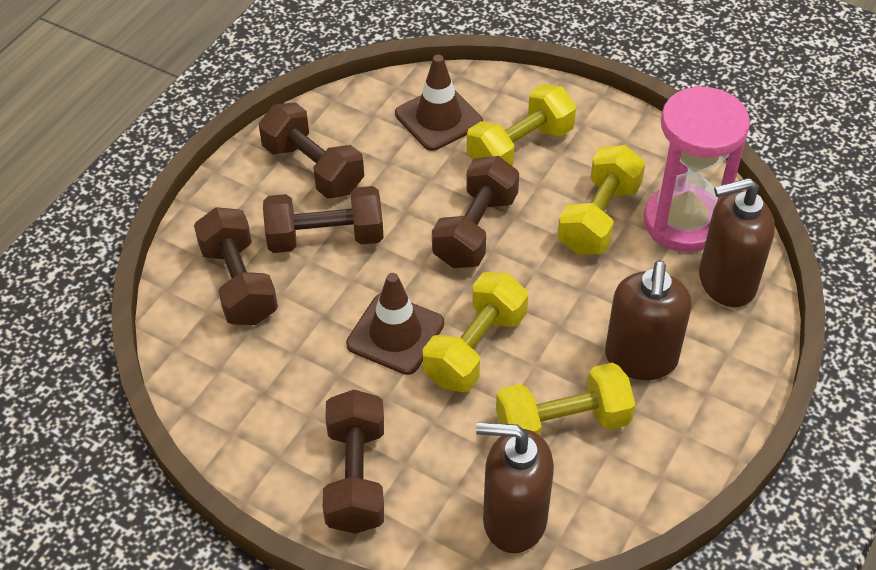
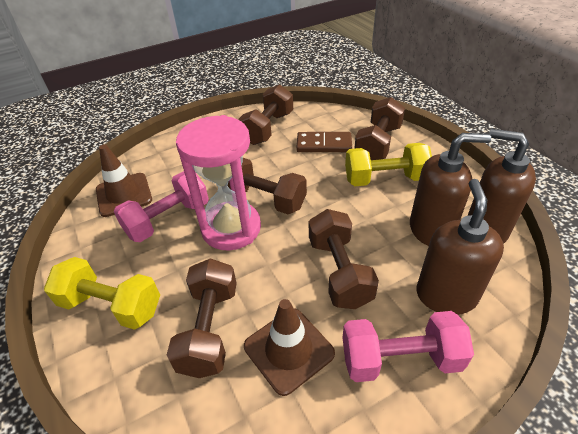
brown domino: none = 0 -> [296,132,352,152] = 1
pink dumbbell: none = 0 -> [114,171,209,242] [343,311,474,382] = 2
yellow dumbbell: [423,272,528,392] [467,84,576,166] [496,363,635,436] [557,145,645,255] = 4 -> [44,257,160,330] [345,143,432,186] = 2

